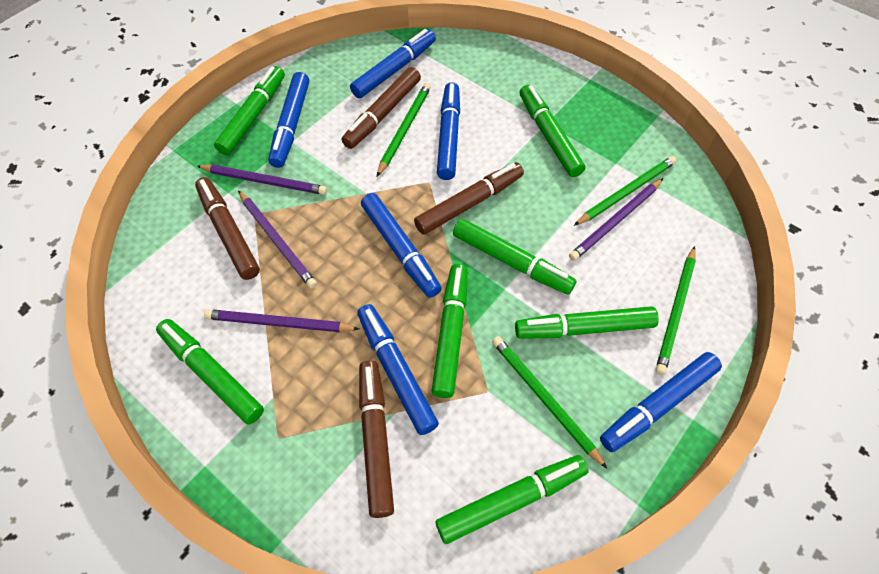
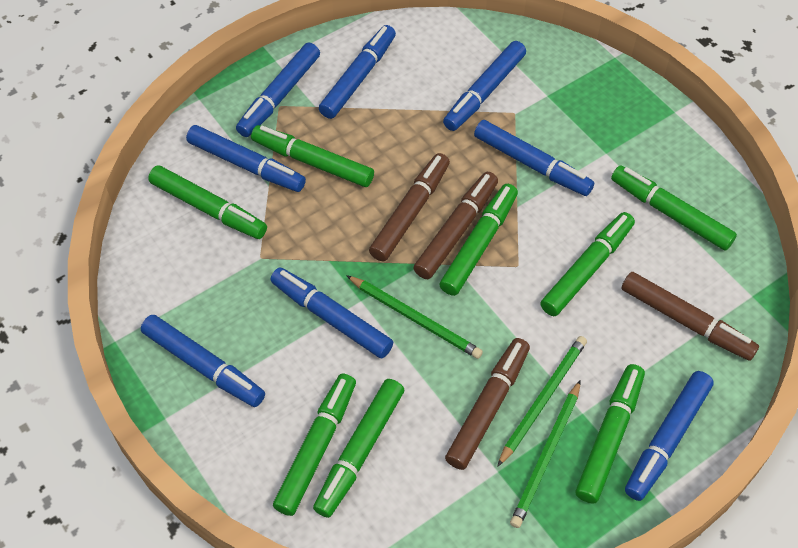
blue marker: [268,72,309,168] [350,29,436,98] [357,304,439,435] [361,193,442,298] [437,82,460,180] [600,352,722,452] = 6 -> [141,315,265,407] [186,125,306,192] [236,42,320,137] [270,267,393,358] [319,25,396,119] [443,41,526,131] [474,120,594,196] [625,371,714,501] = 8
green marker: [156,319,264,425] [214,66,285,155] [432,264,468,398] [436,455,589,544] [453,219,577,295] [515,306,659,339] [520,85,585,177] = 7 -> [148,165,267,239] [251,125,374,187] [273,374,356,516] [313,379,404,518] [439,184,518,296] [540,212,635,316] [576,364,645,504] [611,166,737,251] = 8
green pencil: [377,83,431,176] [492,336,607,469] [574,156,677,226] [655,246,696,375] = 4 -> [346,275,483,359] [497,336,587,467] [510,380,581,528] = 3
purple pencil: [197,165,327,195] [204,309,359,332] [238,190,317,289] [569,178,663,261] = 4 -> none = 0

